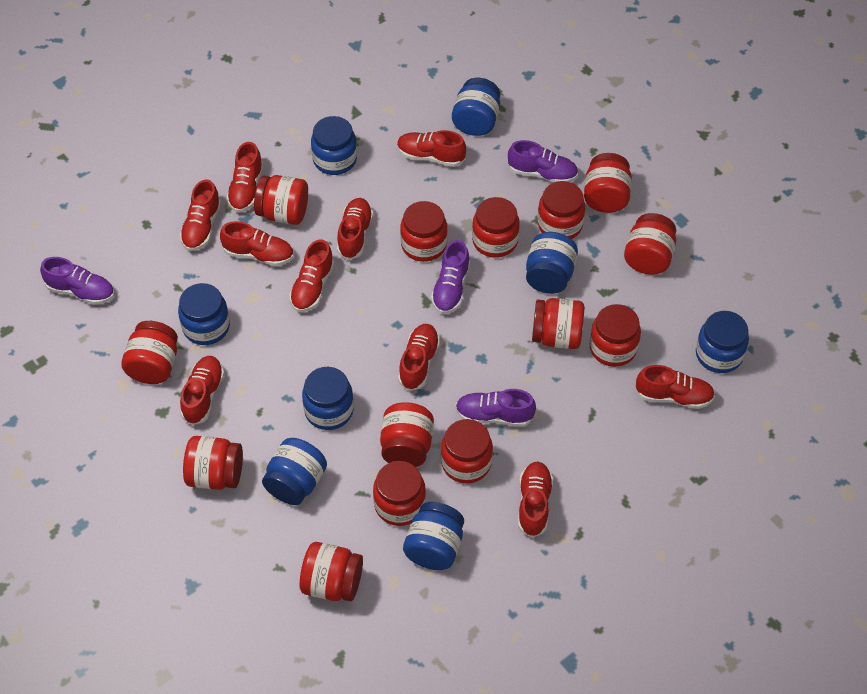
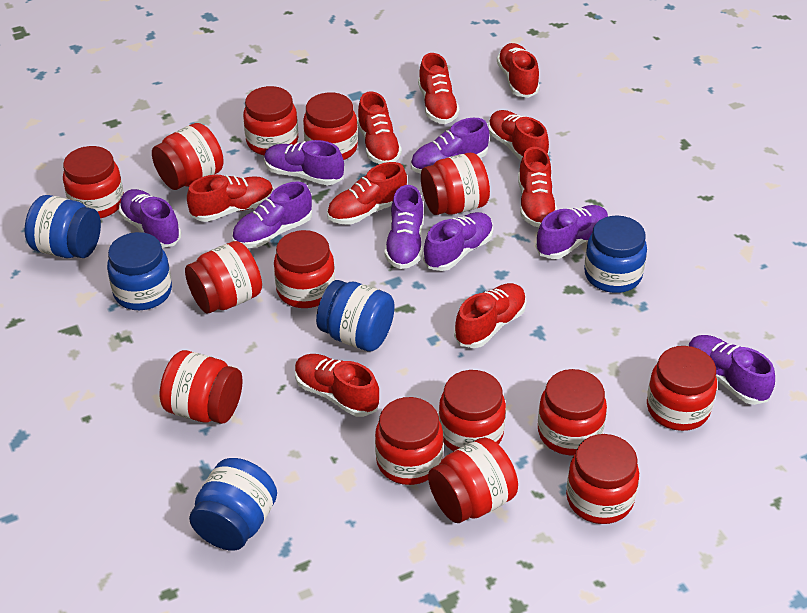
blue jar: [178,283,230,345] [262,438,327,505] [302,367,354,430] [311,116,357,175] [403,502,464,570] [452,78,500,136] [526,232,578,294] [696,311,749,373] = 8 -> [25,195,101,258] [107,232,172,310] [189,458,277,551] [316,280,395,352] [584,216,647,293] = 5
purple shoe: [40,257,114,305] [431,240,470,314] [455,389,536,427] [508,140,578,182] = 4 -> [119,189,181,248] [232,182,312,248] [264,140,344,185] [384,185,424,269] [411,118,489,174] [423,212,493,271] [536,205,609,259] [688,335,775,405] = 8
red shoe: [180,180,221,251] [180,356,224,425] [220,221,294,266] [226,142,263,213] [289,239,334,312] [337,198,373,260] [397,130,466,167] [398,324,440,391] [518,462,553,537] [635,365,715,409] = 10 -> [187,175,274,222] [295,354,379,417] [327,162,407,224] [357,91,402,164] [418,53,460,124] [454,283,526,348] [488,110,549,161] [497,43,540,98] [518,147,557,227] = 9

